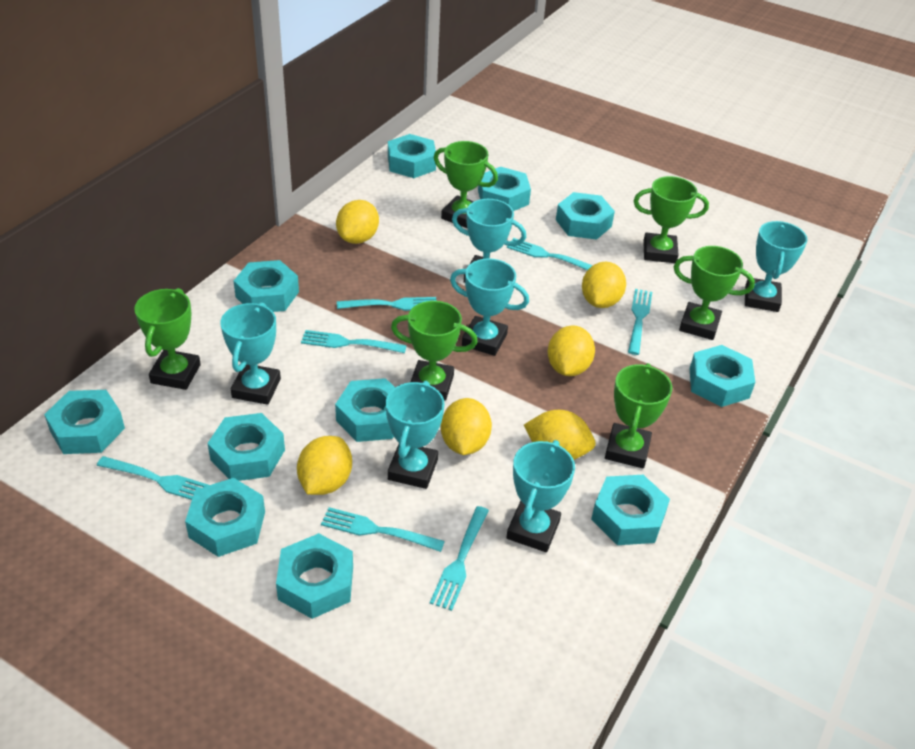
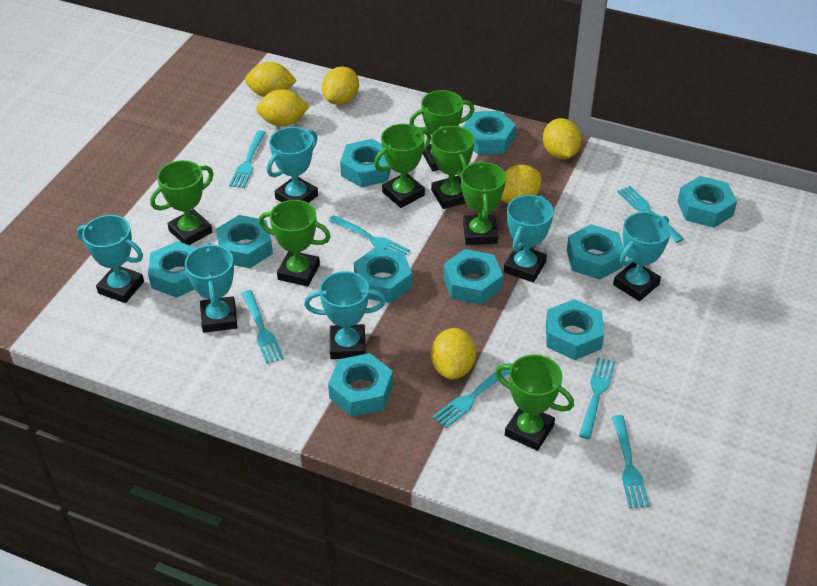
green trophy: [134,288,201,390] [391,301,478,401] [434,141,498,228] [605,363,672,468] [633,176,709,263] [674,246,755,340] = 6 -> [150,160,214,245] [259,200,331,287] [374,124,431,208] [409,90,475,171] [431,126,475,209] [461,161,506,245] [495,355,574,451] = 7
turquoise nut: [44,390,125,454] [185,478,265,557] [207,413,285,481] [234,260,299,312] [276,533,353,619] [335,378,395,442] [388,134,436,178] [478,167,531,211] [556,192,615,240] [591,475,670,545] [690,345,755,407] = 11 -> [148,241,196,298] [216,215,273,268] [328,353,393,417] [340,139,391,188] [354,248,412,303] [444,249,503,305] [463,111,516,155] [546,299,604,360] [567,224,624,280] [677,176,737,228] = 10

